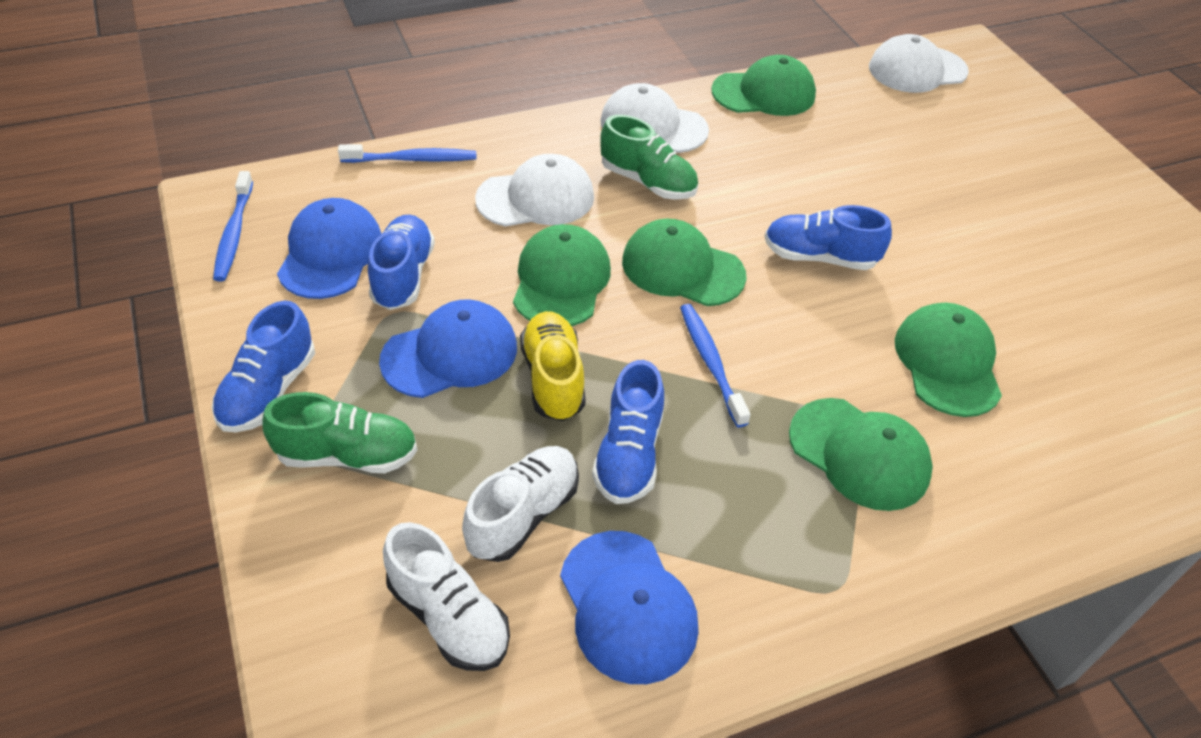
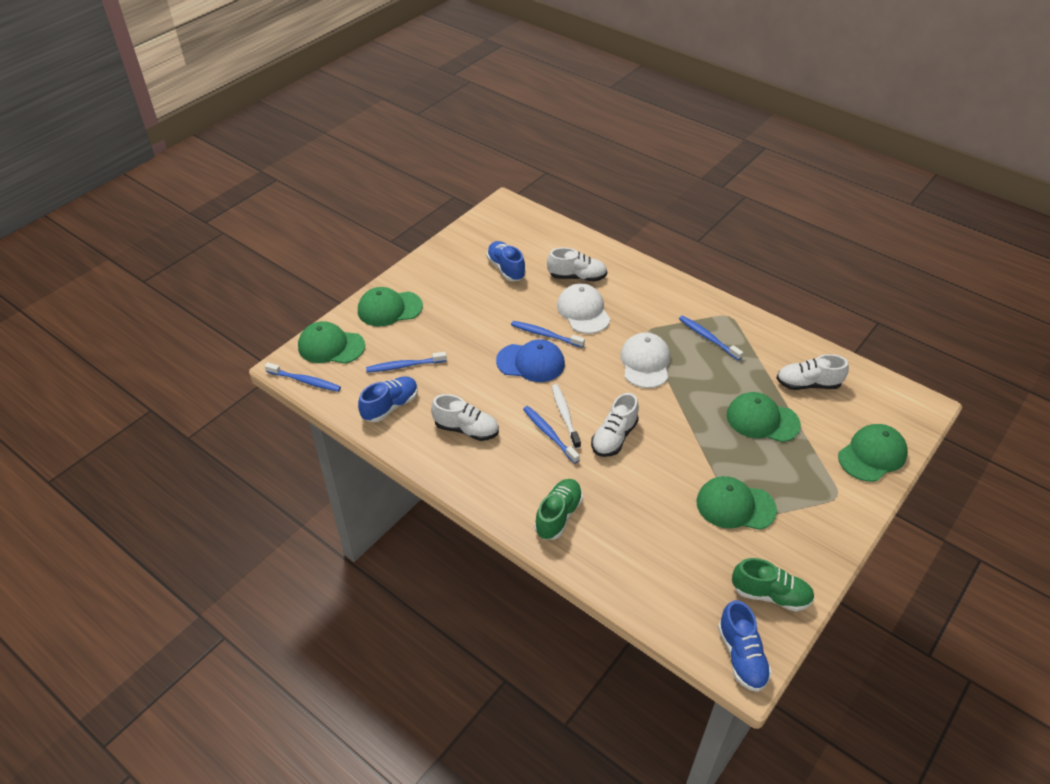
blue cap: [277,198,381,299] [379,299,517,398] [560,531,698,684] = 3 -> [496,339,565,382] = 1
blue shoe: [212,301,315,432] [368,215,435,310] [592,360,664,504] [764,205,892,270] = 4 -> [358,376,418,422] [486,241,526,281] [718,600,772,692] = 3
blue toothbrush: [213,171,253,281] [338,144,476,163] [680,304,751,427] = 3 -> [265,362,341,392] [366,352,447,372] [511,321,585,348] [523,406,580,464] [679,316,743,361] = 5
white cap: [475,154,594,227] [601,83,709,153] [869,34,969,93] = 3 -> [557,283,610,334] [620,333,670,388] = 2
white shoe: [383,522,510,671] [462,446,579,562] = 2 -> [431,394,499,441] [547,247,607,281] [591,393,639,457] [776,354,849,390] = 4
white toothbrush: none = 0 -> [552,384,581,449] = 1
yellow shoe: [520,311,586,421] = 1 -> none = 0

